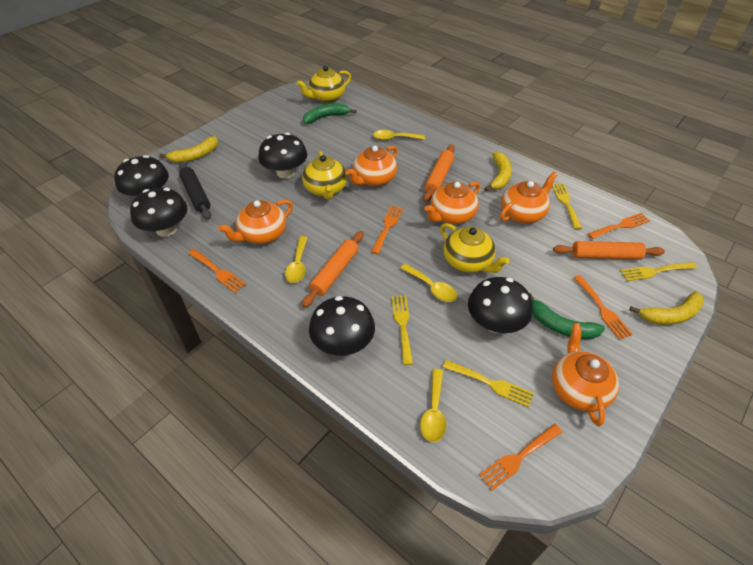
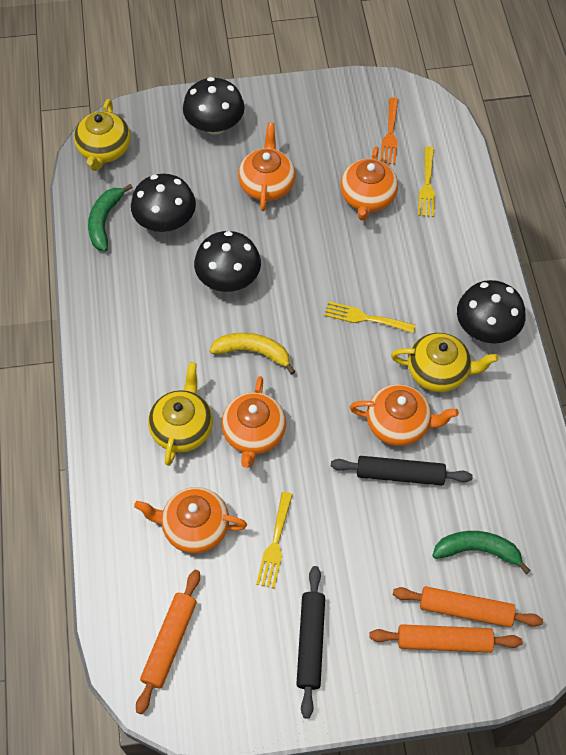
black mushroom: [114,155,169,196] [130,187,187,237] [258,133,307,179] [309,296,375,356] [468,277,533,333] = 5 -> [131,174,196,232] [183,77,245,135] [194,231,261,292] [457,280,526,344] = 4
black rolling pin: [179,162,211,220] = 1 -> [296,566,325,719] [331,456,473,485] = 2
orange fork: [188,249,246,293] [371,205,403,254] [479,424,562,491] [573,275,633,340] [588,213,650,239] = 5 -> [380,97,398,164] = 1
yellow banana: [159,136,218,163] [484,152,512,191] [629,291,704,325] = 3 -> [209,333,295,375] = 1
yellow fork: [391,295,413,365] [443,360,534,407] [552,183,582,229] [620,262,697,281] = 4 -> [256,492,293,589] [324,302,415,333] [418,146,435,217] = 3
yellow spoon: [285,236,308,283] [373,130,425,140] [400,263,457,302] [420,369,446,442] = 4 -> none = 0

